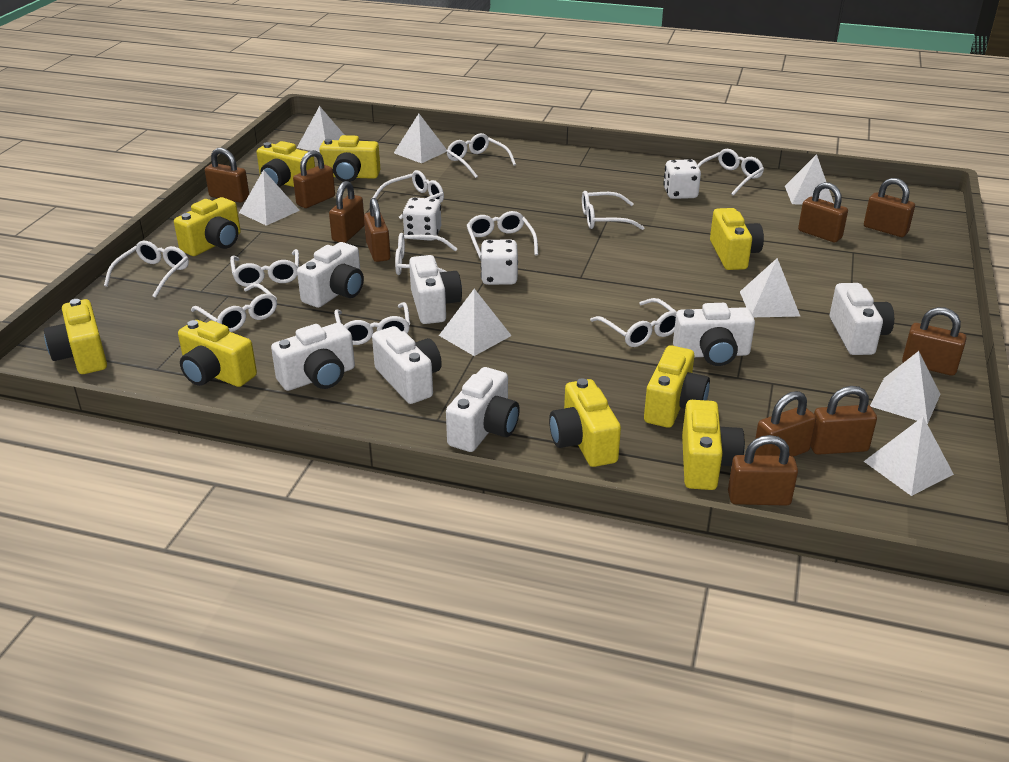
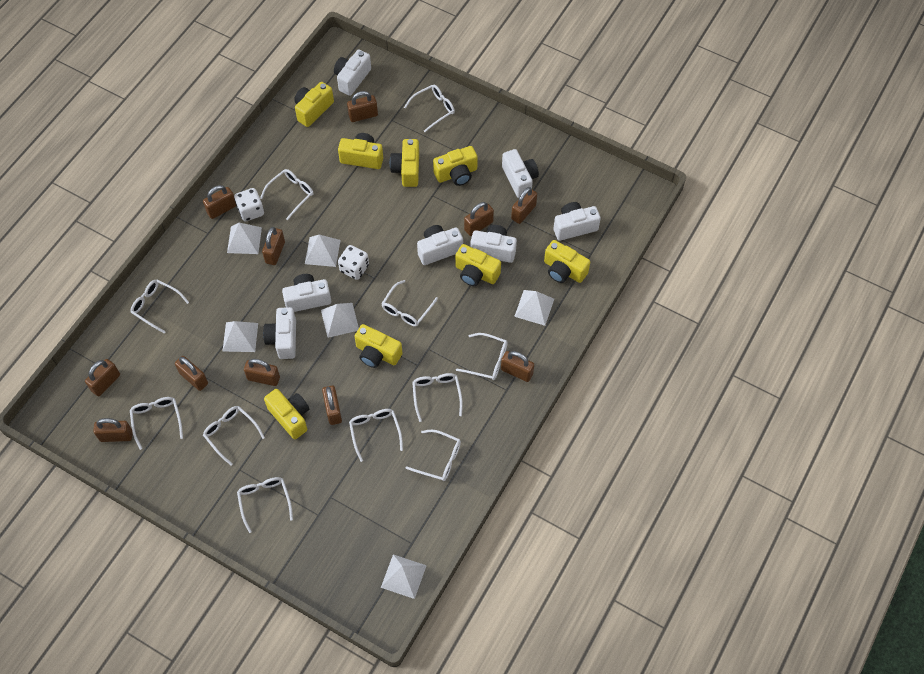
brown padlock: [205,148,249,203] [293,150,335,208] [329,181,365,243] [364,198,390,262] [728,435,798,506] [755,391,816,457] [798,182,848,242] [811,386,877,455] [864,178,915,237] [902,307,967,376] = 10 -> [85,359,120,396] [93,418,133,442] [175,356,208,391] [203,185,236,219] [244,359,280,386] [262,227,285,265] [322,386,342,425] [347,91,378,122] [464,202,494,236] [501,351,534,382] [511,187,537,224] = 11
white dice: [402,197,441,241] [480,240,518,285] [663,159,701,199] = 3 -> [234,188,264,221] [338,245,369,280] = 2
white pyramid: [239,170,300,226] [297,106,344,152] [394,114,447,163] [439,289,512,356] [740,258,801,317] [785,154,834,204] [864,417,954,496] [870,351,940,424] = 8 -> [222,321,258,352] [227,223,262,254] [305,235,341,267] [321,303,359,338] [381,554,427,599] [514,290,554,326] = 6
yellow camera: [44,299,107,374] [174,197,241,256] [178,320,257,387] [257,141,315,187] [319,135,380,182] [549,378,621,467] [644,345,710,428] [682,400,745,490] [710,208,764,270] = 9 -> [264,389,309,439] [294,82,334,127] [338,133,383,169] [354,324,403,368] [390,139,419,187] [433,146,478,186] [455,244,501,286] [544,240,590,283] = 8

